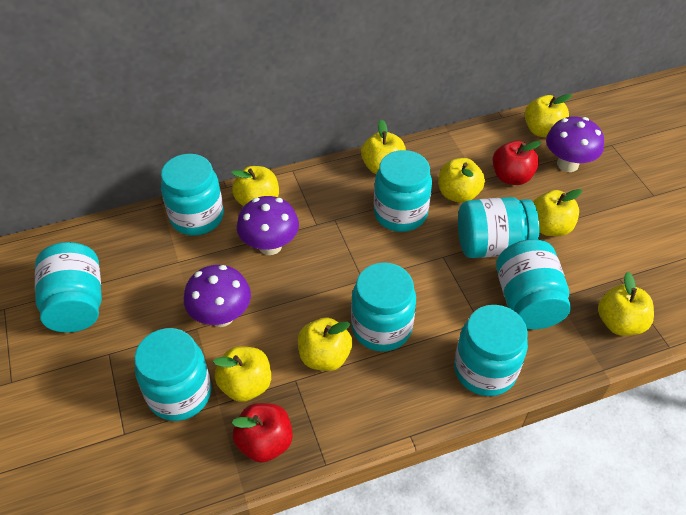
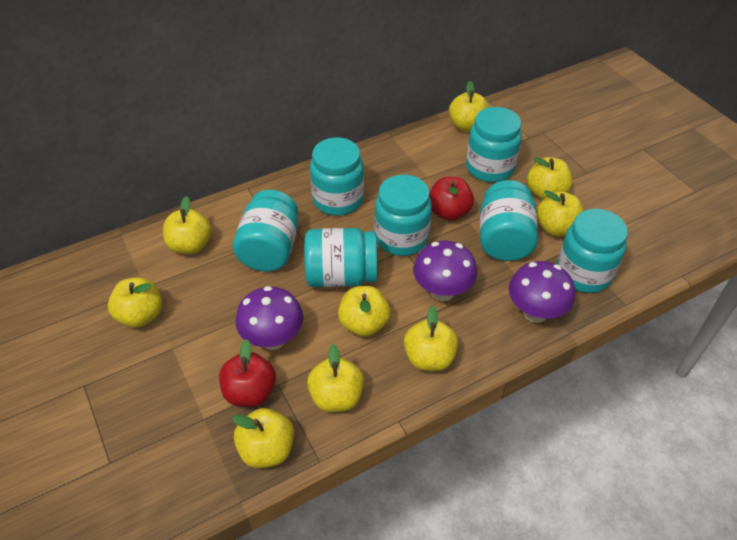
turquoise jar: [35,242,102,333] [134,328,212,421] [161,154,224,236] [351,262,416,352] [374,150,432,232] [454,305,528,396] [458,197,539,258] [496,239,571,330] = 8 -> [233,190,298,272] [304,228,377,287] [310,138,364,216] [375,175,432,256] [466,107,522,182] [480,180,538,261] [557,209,628,293] = 7
yellow apple: [213,346,271,402] [231,166,279,206] [298,318,352,371] [361,119,406,174] [439,158,485,203] [525,94,572,137] [533,189,582,236] [598,272,654,336] = 8 -> [108,278,162,328] [163,196,212,254] [232,408,294,468] [307,344,364,412] [338,286,391,337] [404,306,458,371] [449,81,489,132] [527,157,572,200] [536,190,584,236] = 9

